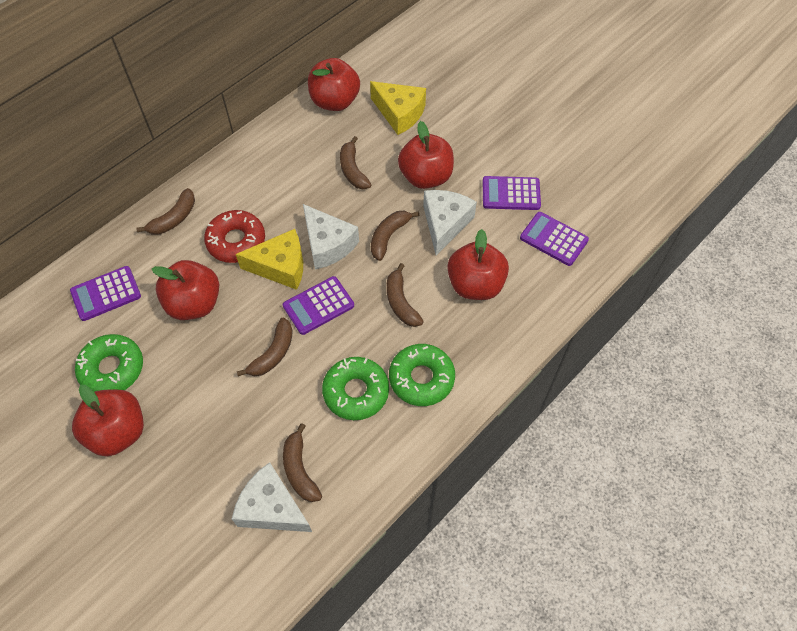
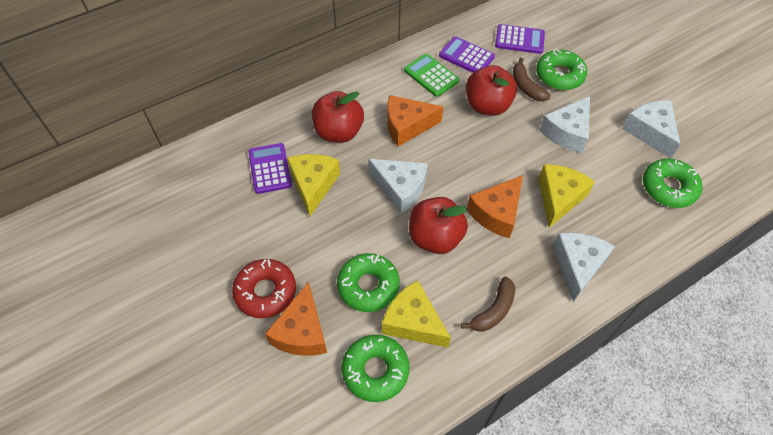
brown banana: [136,188,195,235] [237,318,293,376] [283,423,322,502] [340,136,372,189] [371,211,419,261] [387,263,424,327] = 6 -> [461,277,515,331] [513,58,551,101] = 2
green calculator: none = 0 -> [404,54,459,97] = 1
green donut: [75,334,143,392] [322,357,389,420] [389,344,455,406] = 3 -> [337,253,400,312] [342,335,410,402] [536,49,587,90] [643,158,702,208] = 4
orange cheese: none = 0 -> [265,281,327,356] [387,95,443,146] [467,175,523,238] = 3
purple calculator: [70,266,141,321] [283,276,354,335] [483,176,541,210] [520,212,589,266] = 4 -> [248,143,292,194] [439,36,495,73] [495,24,545,54] = 3
red apple: [72,385,144,457] [152,260,219,320] [308,58,360,111] [398,121,454,189] [447,229,509,300] = 5 -> [312,91,364,143] [409,197,468,254] [466,65,517,116] = 3
white cheese: [232,462,312,532] [303,204,359,269] [423,190,477,255] = 3 -> [368,159,428,214] [539,96,590,153] [553,232,615,302] [622,100,680,159] = 4
yellow cheese: [236,229,303,290] [370,81,426,135] = 2 -> [287,154,340,216] [382,280,451,348] [539,164,595,228] = 3

